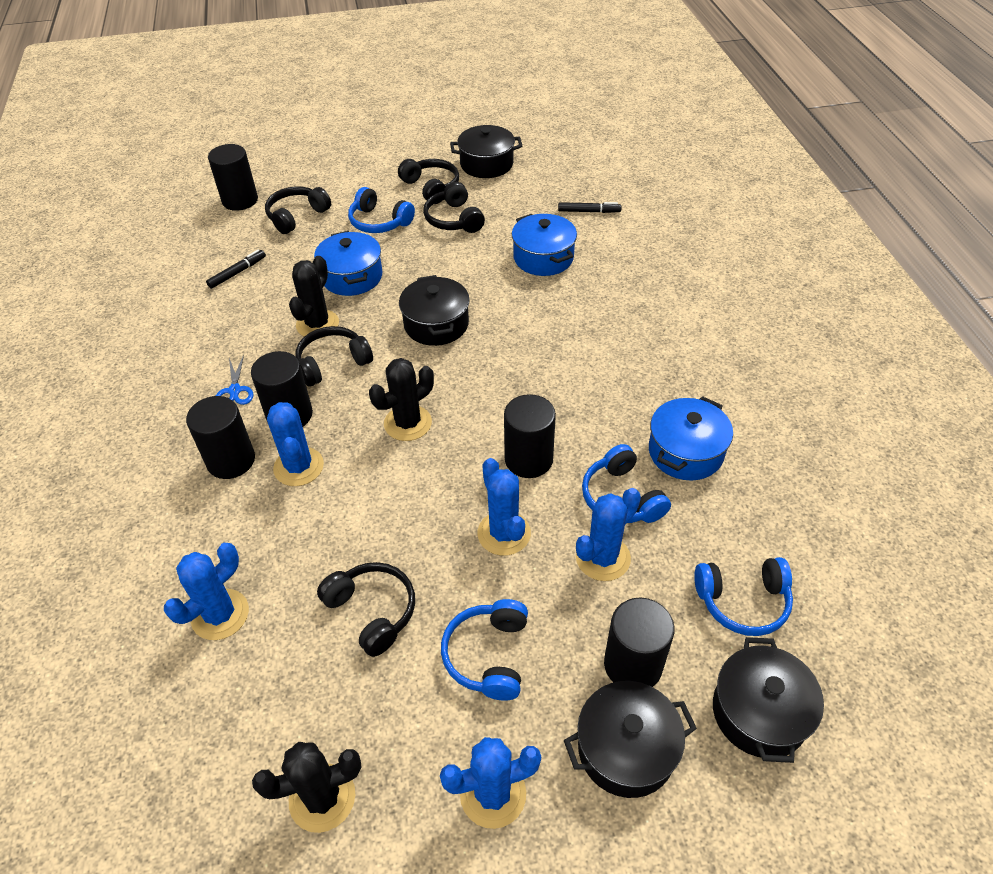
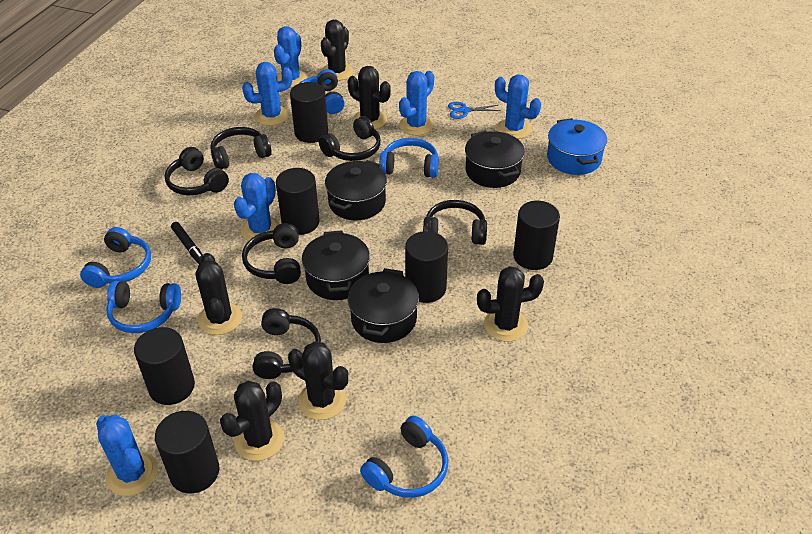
black cactus: [252,742,362,833] [289,256,339,338] [369,358,434,441] = 3 -> [195,253,242,335] [220,381,284,461] [288,341,348,420] [321,20,353,81] [348,66,390,129] [477,266,544,342] = 6
black cylinder: [186,396,255,479] [208,144,258,211] [251,351,313,427] [504,394,556,478] [604,598,675,687] = 5 -> [134,327,195,405] [155,411,220,494] [276,168,320,235] [290,82,328,143] [405,231,448,303] [513,201,560,270] = 6
black headphones: [265,186,331,234] [295,326,373,387] [317,562,415,657] [398,159,459,204] [423,182,485,233] = 5 -> [165,147,229,195] [210,127,272,169] [242,223,301,284] [253,308,321,379] [319,116,381,161] [423,200,487,245] = 6
black marker: [206,250,266,289] [558,202,622,213] = 2 -> [171,222,203,264] = 1
blue cactus: [164,543,249,640] [267,402,324,486] [440,737,541,829] [477,458,531,556] [576,488,641,581] = 5 -> [96,415,158,496] [234,173,280,243] [242,62,292,126] [274,26,308,88] [399,71,434,136] [495,74,541,139] = 6
blue headphones: [348,187,415,233] [441,599,528,701] [582,444,671,523] [694,557,793,636] = 4 -> [80,227,151,288] [106,281,181,333] [299,69,345,114] [360,416,448,498] [379,138,439,178] = 5
blue pot: [314,231,382,296] [512,214,577,276] [649,396,733,480] = 3 -> [547,118,607,175] = 1

